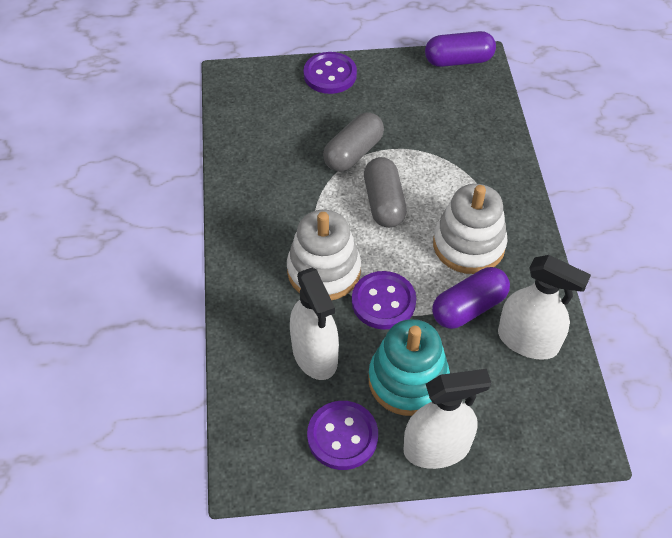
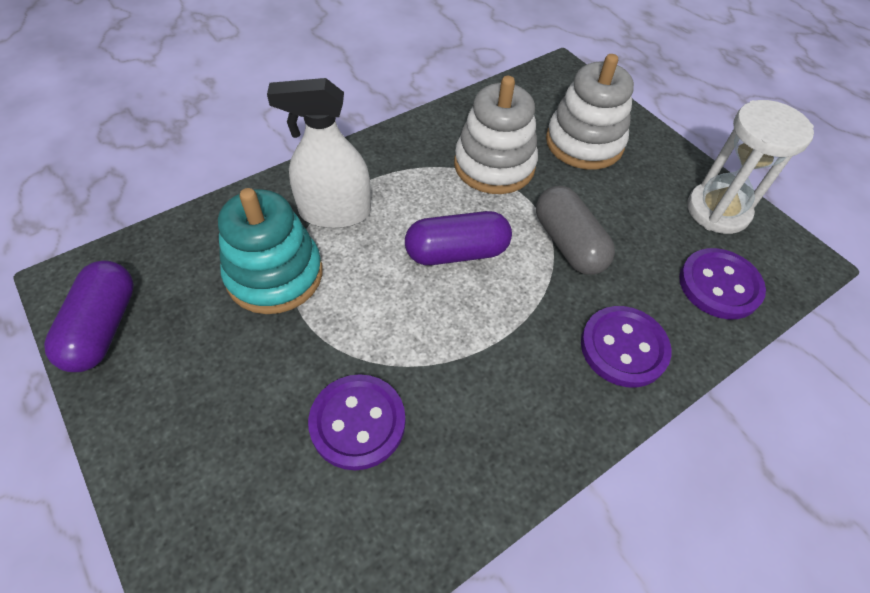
grey capsule: [323,112,384,172] [364,157,407,228] = 2 -> [536,186,615,275] = 1
white hourglass: none = 0 -> [687,100,814,234] = 1
white spray bottle: [290,268,339,380] [404,369,492,469] [498,255,591,360] = 3 -> [267,78,371,228] = 1

